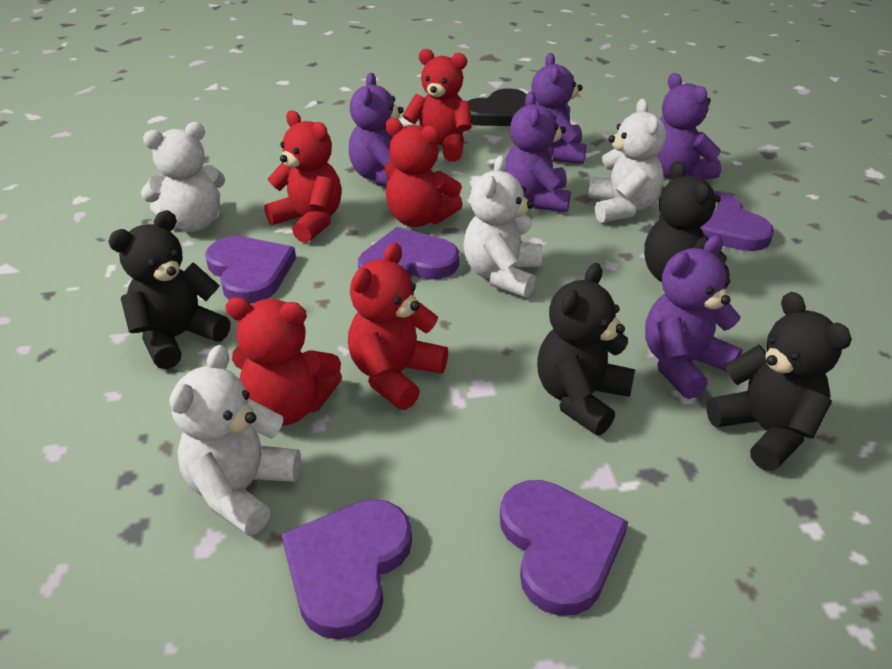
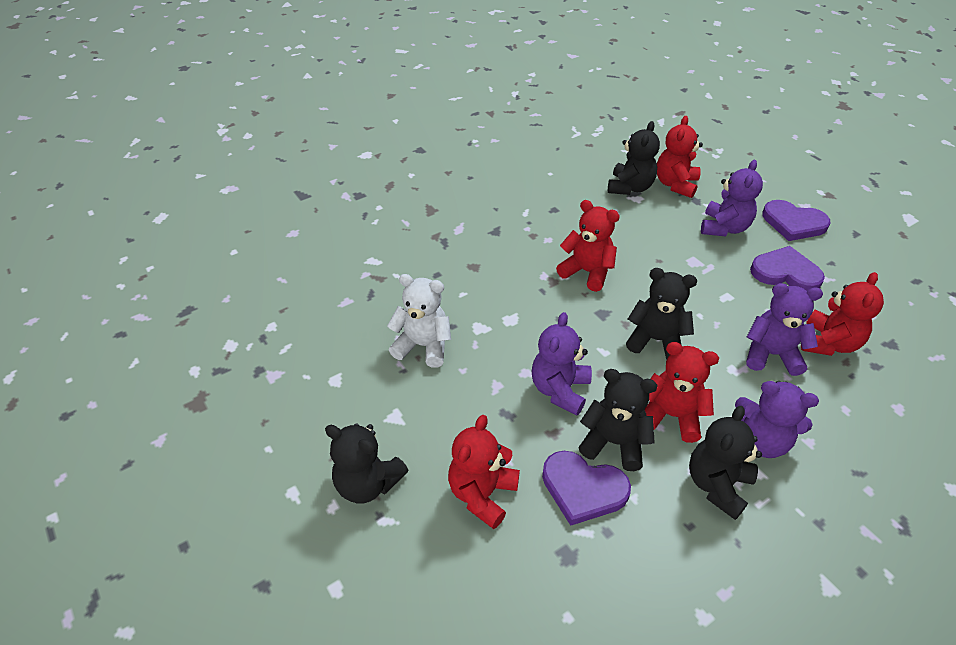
black heart: [468,88,527,126] = 1 -> none = 0
black teddy bear: [108,210,231,369] [537,263,635,435] [644,161,730,288] [706,292,852,471] = 4 -> [325,423,409,503] [578,369,658,471] [608,121,660,195] [626,268,697,360] [689,406,762,520] = 5
purple heart: [205,236,296,304] [281,499,412,640] [358,227,459,280] [500,480,628,616] [700,191,774,251] = 5 -> [542,451,631,526] [750,246,825,291] [762,200,831,241] = 3
purple teddy bear: [349,73,404,187] [505,92,571,212] [531,53,587,164] [645,235,743,399] [656,73,721,180] = 5 -> [531,312,592,416] [701,160,763,236] [735,381,819,458] [746,283,823,376] = 4
white teddy bear: [141,122,225,232] [169,345,301,536] [463,156,542,297] [588,99,666,223] = 4 -> [387,274,451,368] = 1

